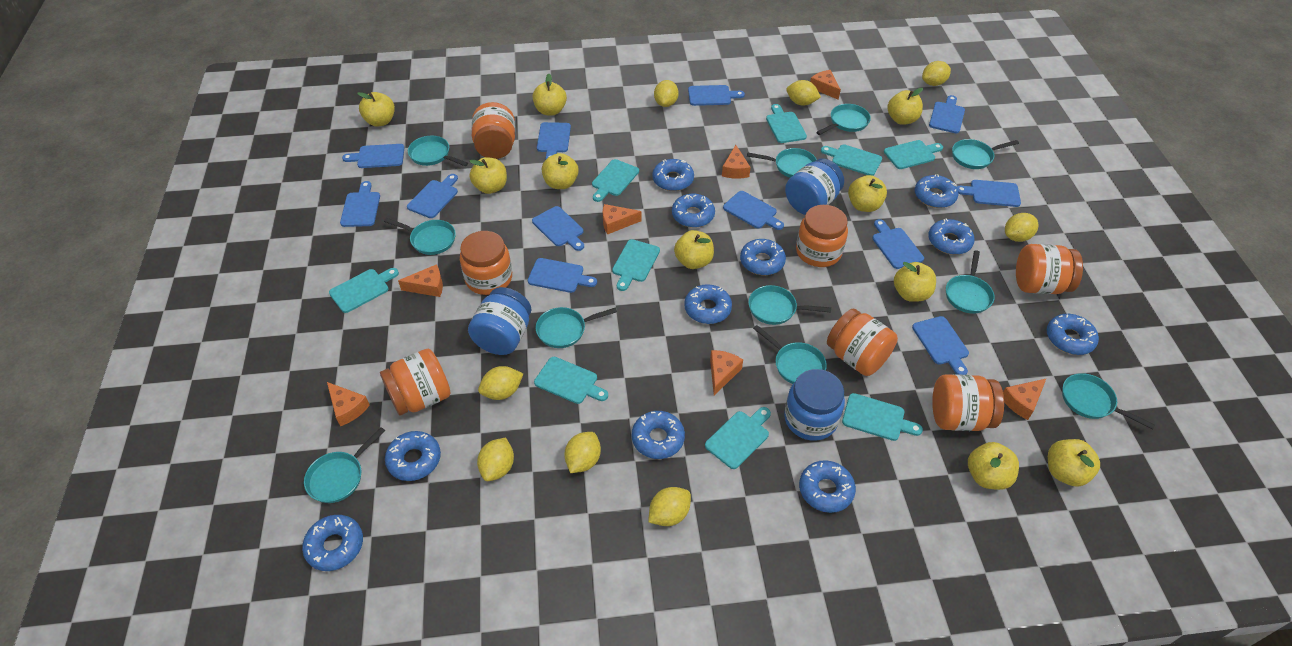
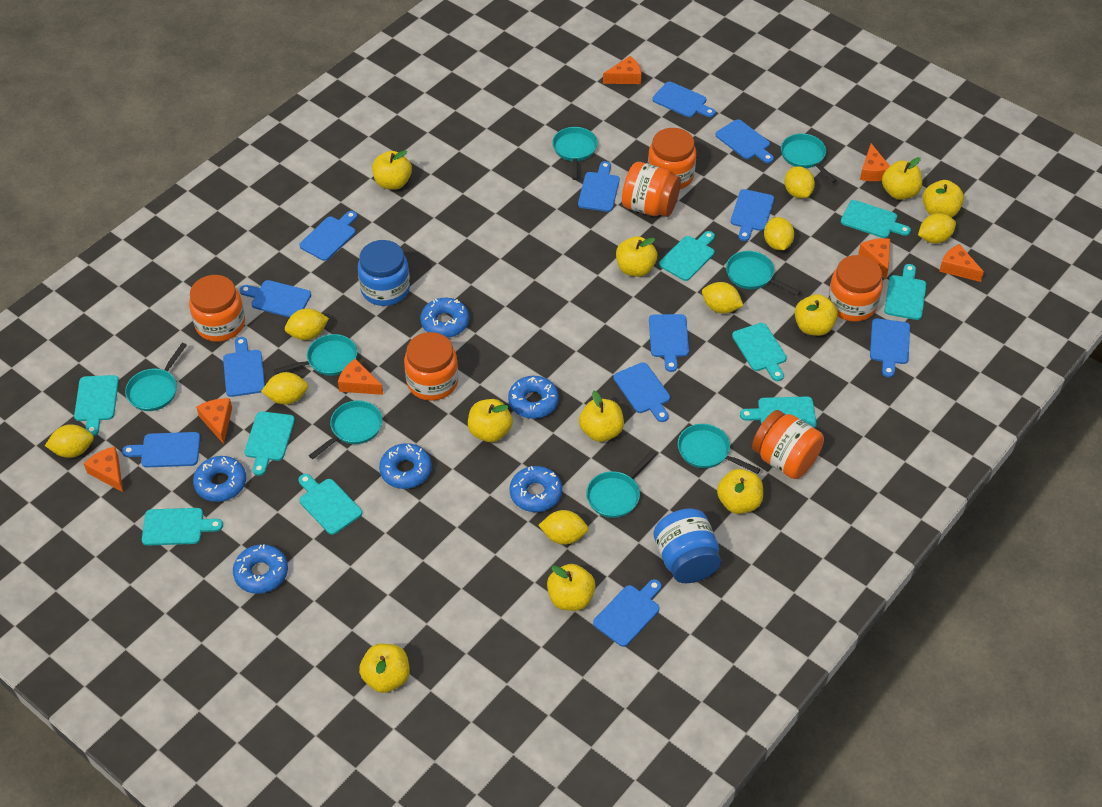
blue donut: [302,515,363,571] [385,431,441,481] [632,411,685,459] [652,159,694,191] [672,194,715,228] [684,284,732,324] [740,239,786,275] [799,460,856,513] [915,174,958,208] [928,218,975,255] [1047,314,1099,355] = 11 -> [193,456,246,502] [233,544,288,594] [379,443,432,489] [421,298,469,338] [508,376,559,419] [510,466,562,512] = 6
blue jar: [468,287,531,355] [784,369,845,441] [785,159,844,215] = 3 -> [358,240,410,306] [653,508,721,583] = 2
orange jar: [380,349,451,415] [460,231,512,295] [471,102,515,159] [796,205,848,267] [827,309,898,376] [932,374,1004,431] [1016,244,1083,294] = 7 -> [189,275,245,342] [404,332,458,401] [622,162,681,217] [648,128,696,189] [752,410,824,479] [828,255,883,322] = 6
turquoise pan: [304,427,385,503] [384,218,456,255] [408,136,468,166] [536,307,617,348] [747,148,817,178] [749,285,831,325] [753,325,827,384] [816,104,871,135] [946,250,995,314] [952,139,1019,169] [1062,373,1155,430] = 11 -> [125,343,187,411] [274,334,357,376] [309,400,382,459] [552,127,598,180] [586,450,656,518] [678,424,761,474] [726,251,801,296] [781,134,837,183] = 8

